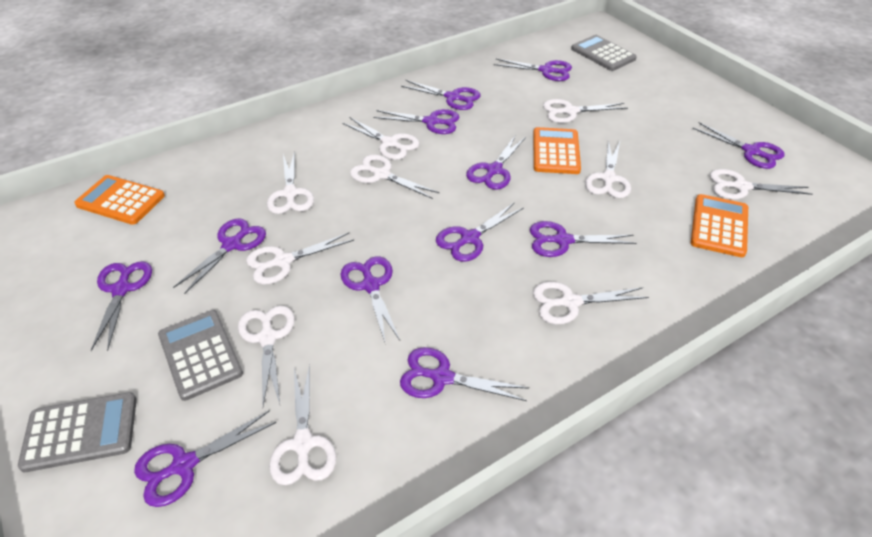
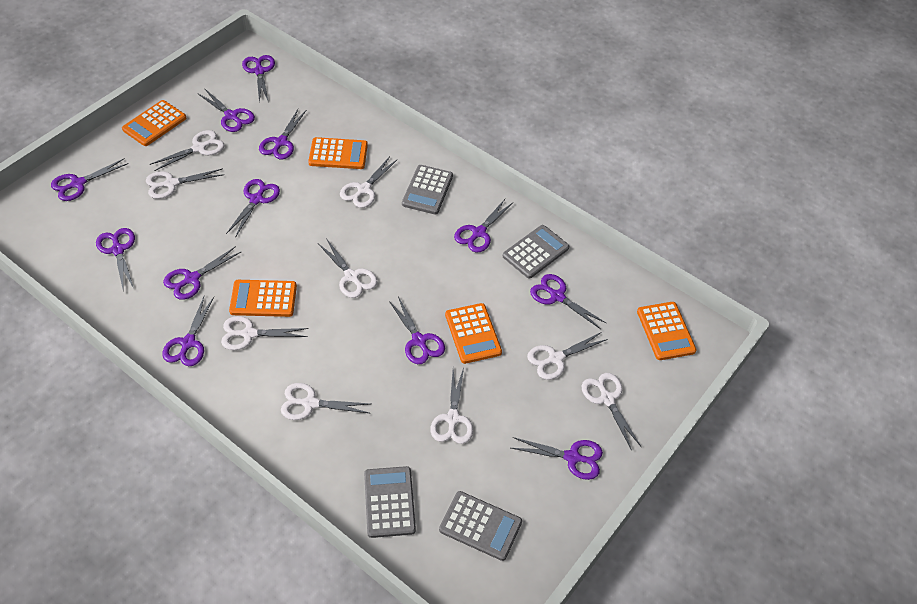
grey calculator: [18,392,137,472] [158,310,243,401] [571,35,637,71] = 3 -> [364,466,416,538] [402,165,453,215] [439,491,522,561] [503,225,569,279] = 4
orange calculator: [74,175,165,225] [533,127,581,174] [691,194,748,257] = 3 -> [122,100,186,146] [229,280,297,317] [308,137,368,169] [445,303,502,364] [637,302,697,360] = 5
white scissors: [238,306,295,406] [246,233,354,285] [267,151,314,214] [269,364,336,485] [342,117,419,160] [350,155,439,199] [533,282,649,324] [543,99,628,123] [585,140,631,198] [710,169,812,199] = 10 -> [146,168,224,199] [150,130,224,171] [221,316,309,350] [281,383,371,420] [319,238,378,298] [340,156,398,208] [430,368,473,444] [527,332,608,380] [582,373,641,450] = 9

